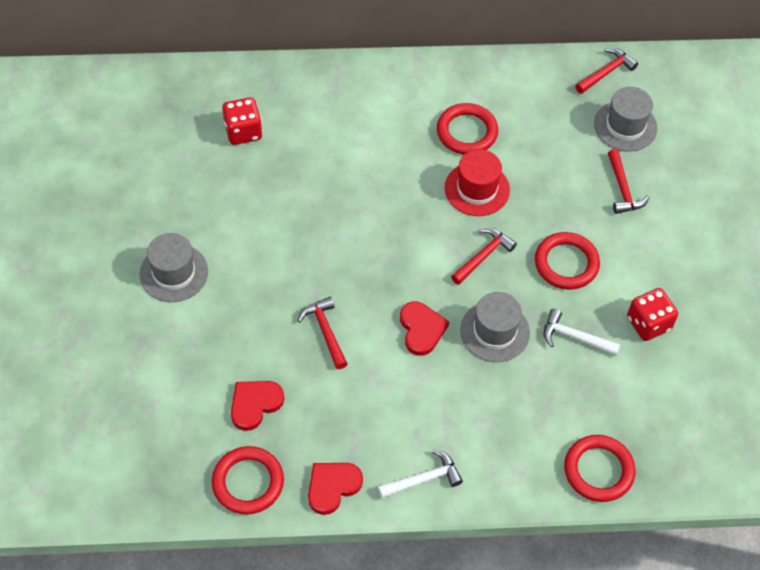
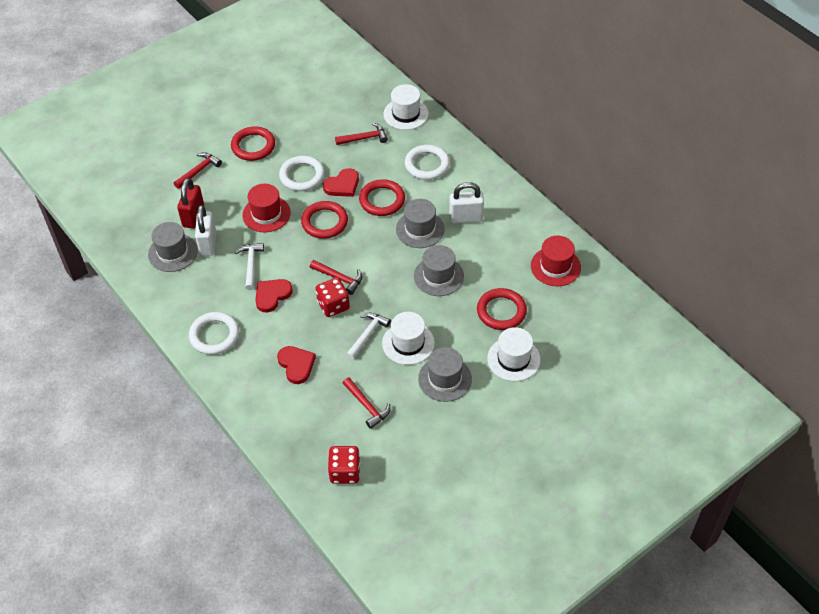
grey hat: [139,233,208,302] [460,292,530,362] [594,87,657,152] = 3 -> [148,222,198,272] [396,199,445,248] [414,245,464,296] [418,347,472,402] = 4
red hat: [445,149,510,216] = 1 -> [242,184,291,232] [531,236,581,286] = 2
red padlock: none = 0 -> [177,178,204,229] = 1
white hat: none = 0 -> [382,312,435,365] [384,84,429,130] [487,327,540,381] = 3
white padlock: none = 0 -> [195,205,216,256] [449,182,484,223] = 2
white ring: none = 0 -> [189,312,239,355] [279,156,325,191] [405,145,450,180] = 3

